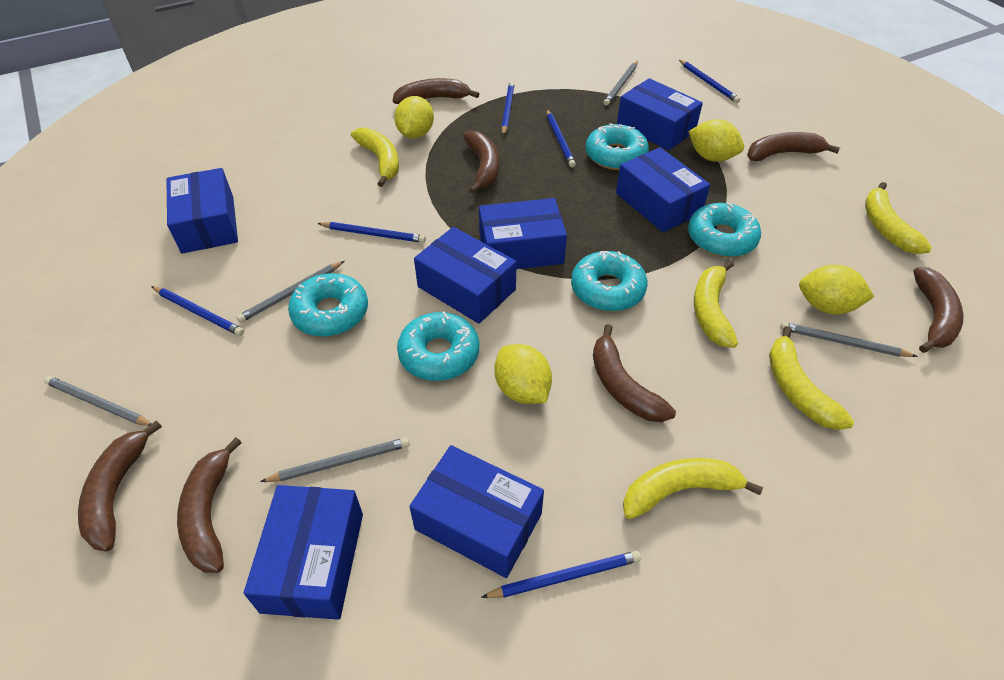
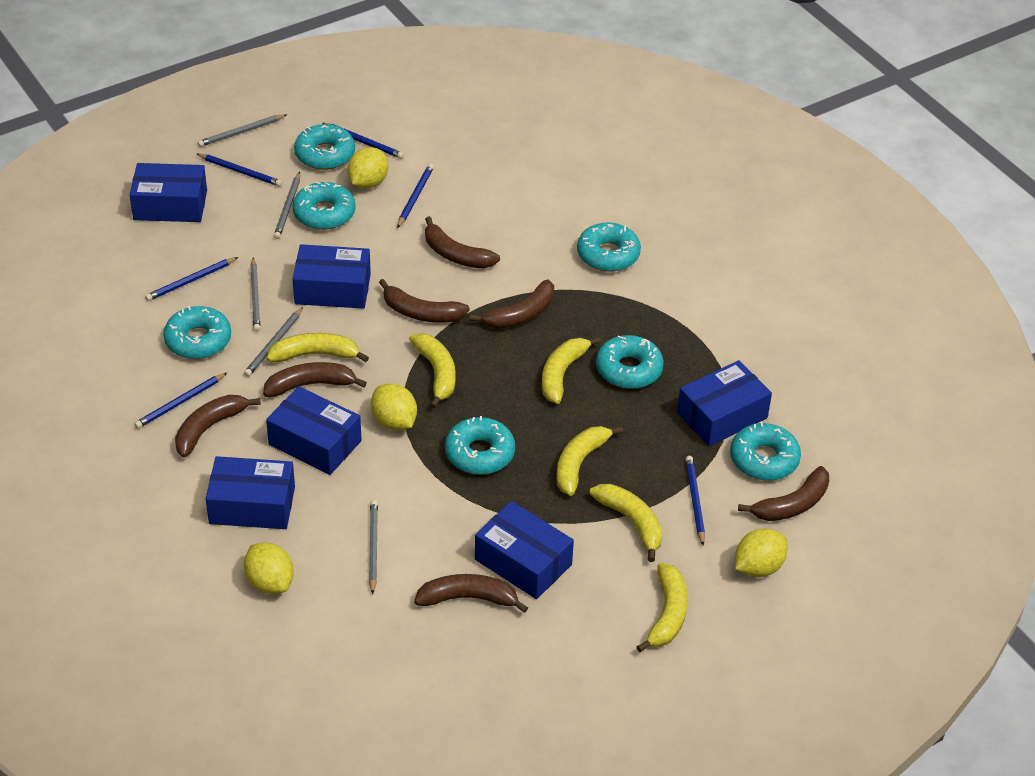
blue box: [166,168,238,254] [244,485,363,620] [409,445,544,578] [414,227,517,324] [479,198,567,269] [616,147,711,232] [617,78,703,151] = 7 -> [130,163,207,222] [206,456,295,529] [266,386,362,475] [293,244,371,309] [475,501,574,599] [677,360,772,446] = 6
turquoise donut: [288,273,368,337] [397,312,479,381] [571,251,648,312] [586,123,649,170] [688,202,761,257] = 5 -> [163,306,231,359] [292,182,356,230] [294,124,355,170] [445,416,515,475] [577,223,641,272] [596,335,664,389] [730,422,801,481] = 7
yellow banana: [351,128,399,187] [623,458,763,519] [694,260,738,348] [769,326,854,430] [865,182,932,254] = 5 -> [266,333,369,362] [409,333,456,409] [542,337,601,404] [556,426,623,496] [590,484,663,562] [636,563,688,652] = 6

